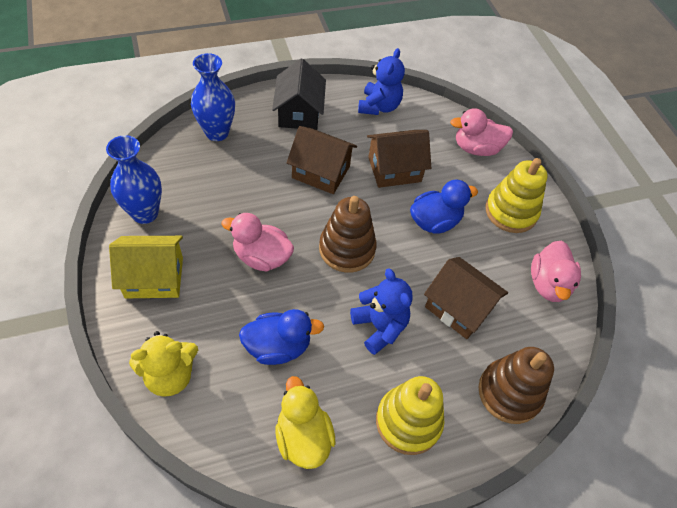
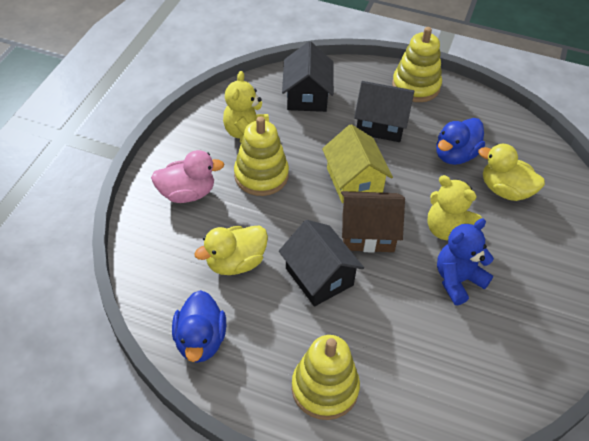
black house: [272,59,326,130] = 1 -> [279,220,364,306] [282,41,334,112] [354,81,414,142] = 3
blue teddy bear: [350,268,413,355] [358,48,405,115] = 2 -> [437,218,494,305] = 1
blue vase: [106,135,162,224] [191,53,235,141] = 2 -> none = 0
brown house: [287,126,357,194] [367,130,431,188] [424,257,508,339] = 3 -> [341,191,405,253] = 1
brown stacking toy: [319,196,377,273] [478,347,554,424] = 2 -> none = 0
pink duck: [221,213,294,271] [450,108,513,156] [531,241,581,302] = 3 -> [151,150,224,203] = 1
yellow duck: [275,376,335,469] = 1 -> [194,226,268,275] [478,144,545,201] = 2
yellow stacking toy: [376,376,445,455] [485,158,548,233] = 2 -> [234,116,289,196] [292,335,360,420] [392,27,442,102] = 3
yellow teddy bear: [129,331,198,397] = 1 -> [223,71,269,143] [427,175,482,240] = 2

